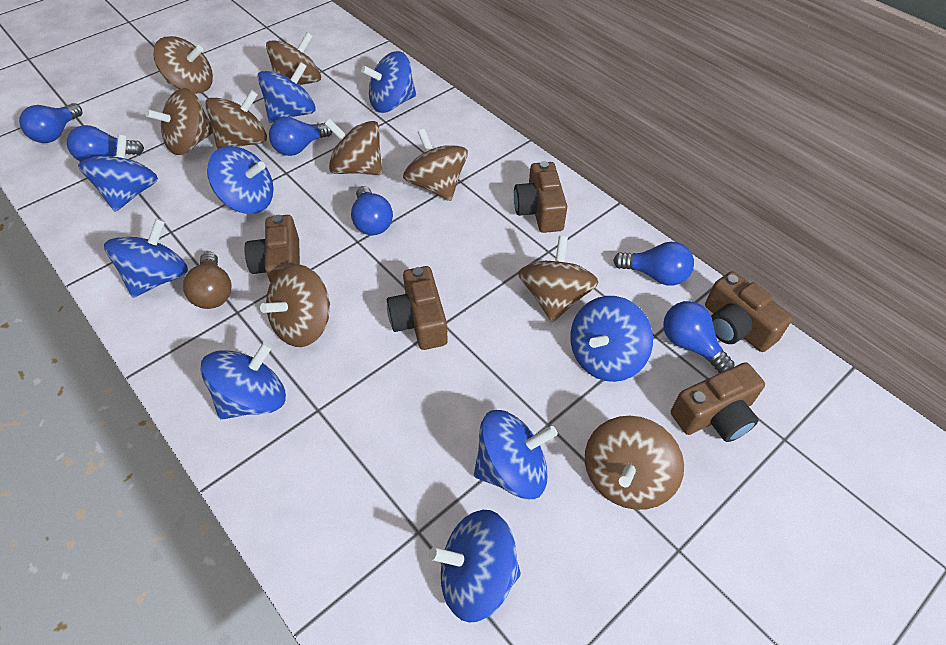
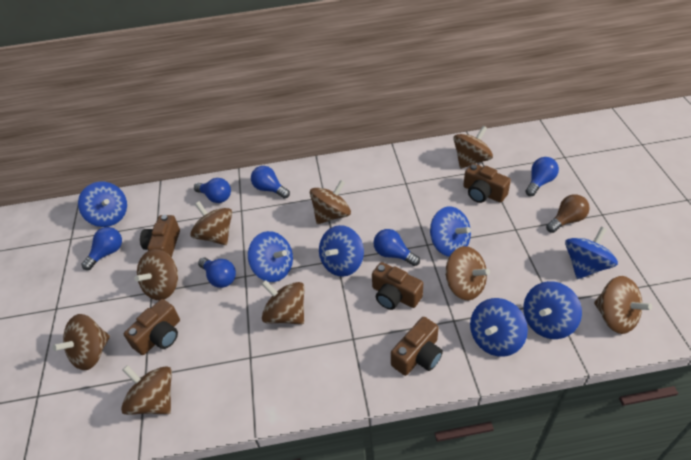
blue spinning top: [78,135,158,212] [104,218,188,298] [200,342,286,420] [207,146,274,214] [258,62,316,123] [361,51,416,113] [429,510,521,623] [474,410,557,499] [570,296,653,382] = 9 -> [78,182,127,227] [248,231,293,282] [319,225,364,277] [430,206,471,257] [470,298,528,357] [523,281,582,339] [565,227,618,279] = 7

